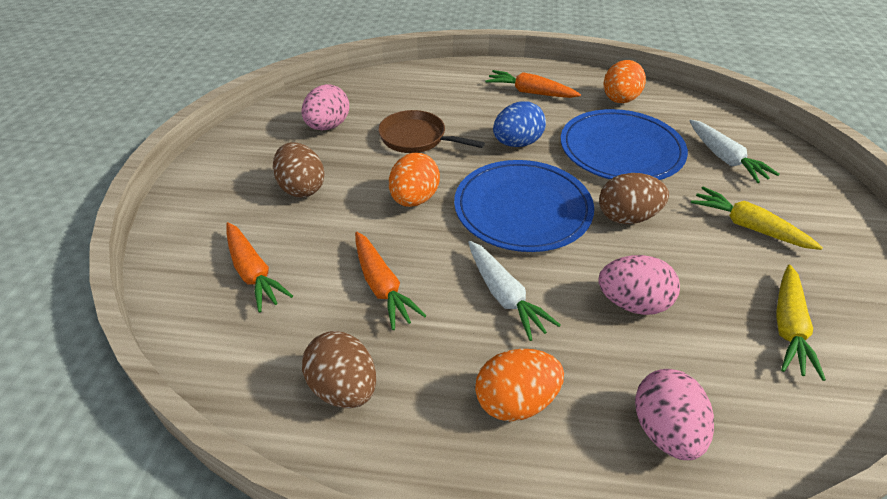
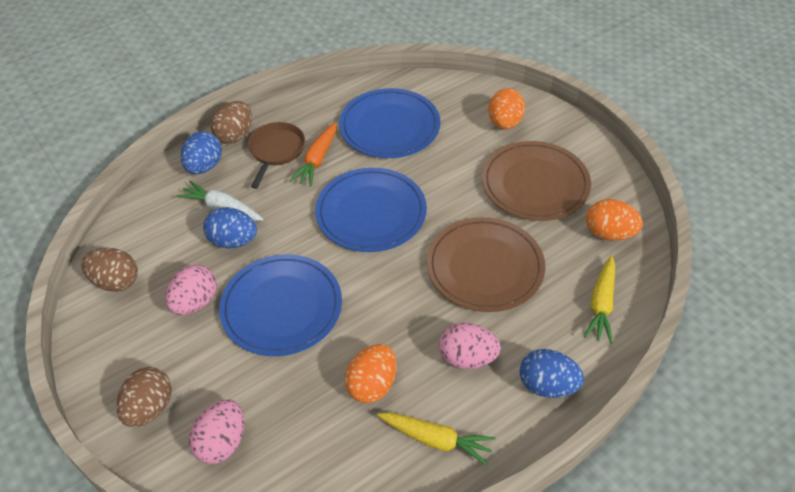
blue egg: [493,101,546,147] = 1 -> [180,131,222,174] [203,207,257,248] [520,349,584,398] = 3
blue plate: [454,160,594,252] [561,109,688,180] = 2 -> [219,254,342,356] [315,168,427,252] [339,88,441,158] = 3
brown plate: none = 0 -> [427,217,545,312] [482,141,591,221] = 2
orange carrot: [226,222,293,312] [355,232,427,330] [485,70,581,98] = 3 -> [289,122,337,187] = 1
white carrot: [468,241,561,341] [689,120,780,183] = 2 -> [176,181,264,221] = 1

